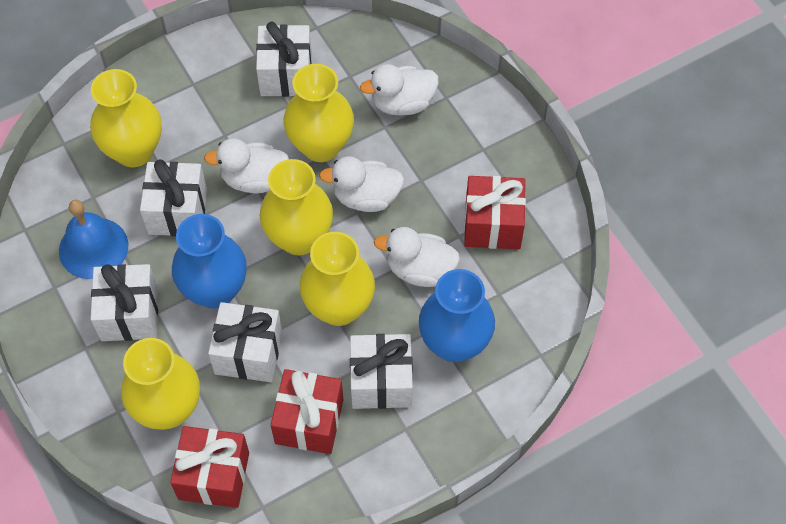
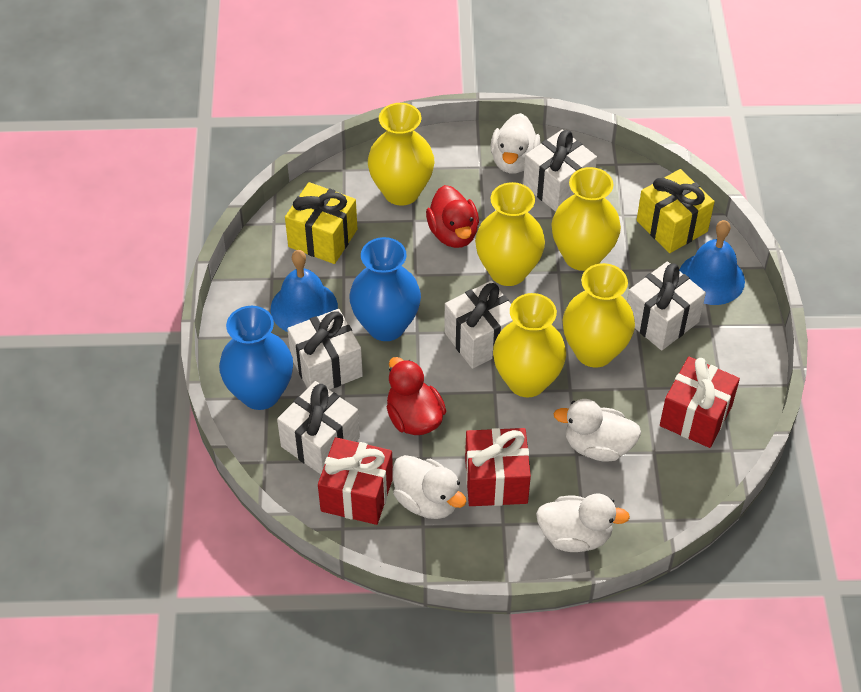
blue bell: [59,200,128,279] = 1 -> [271,250,338,332] [679,220,745,305] = 2
red duck: none = 0 -> [387,357,446,435] [426,185,479,248] = 2
yellow gift: none = 0 -> [285,182,358,264] [637,169,715,253] = 2

